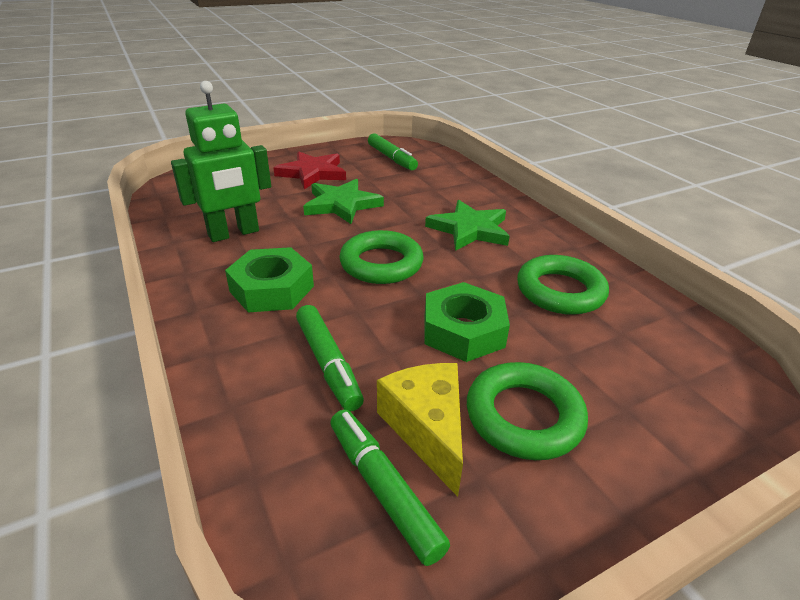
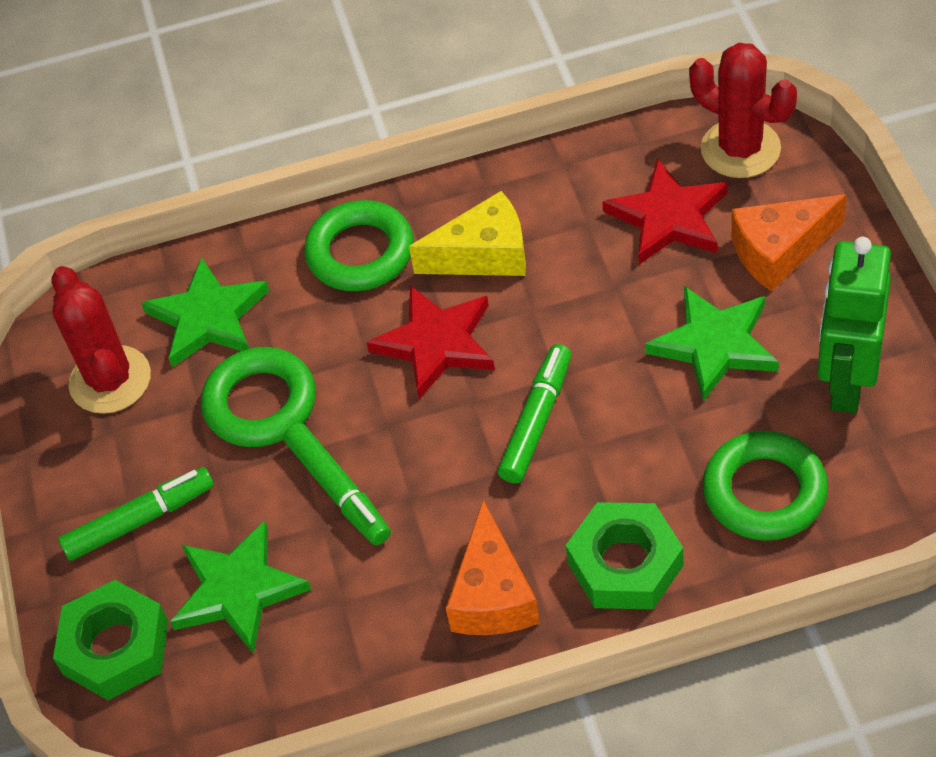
green star: [303,179,384,224] [425,200,510,251] = 2 -> [141,257,269,368] [170,521,311,654] [645,286,779,402] = 3
orange cheese: none = 0 -> [446,500,540,635] [731,194,847,291] = 2
red cactus: none = 0 -> [52,266,151,414] [689,43,797,178] = 2
red star: [273,151,346,189] = 1 -> [366,286,495,399] [602,158,728,265] = 2

